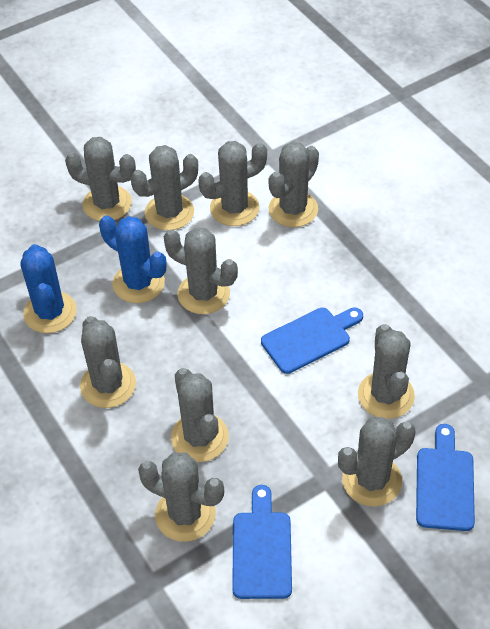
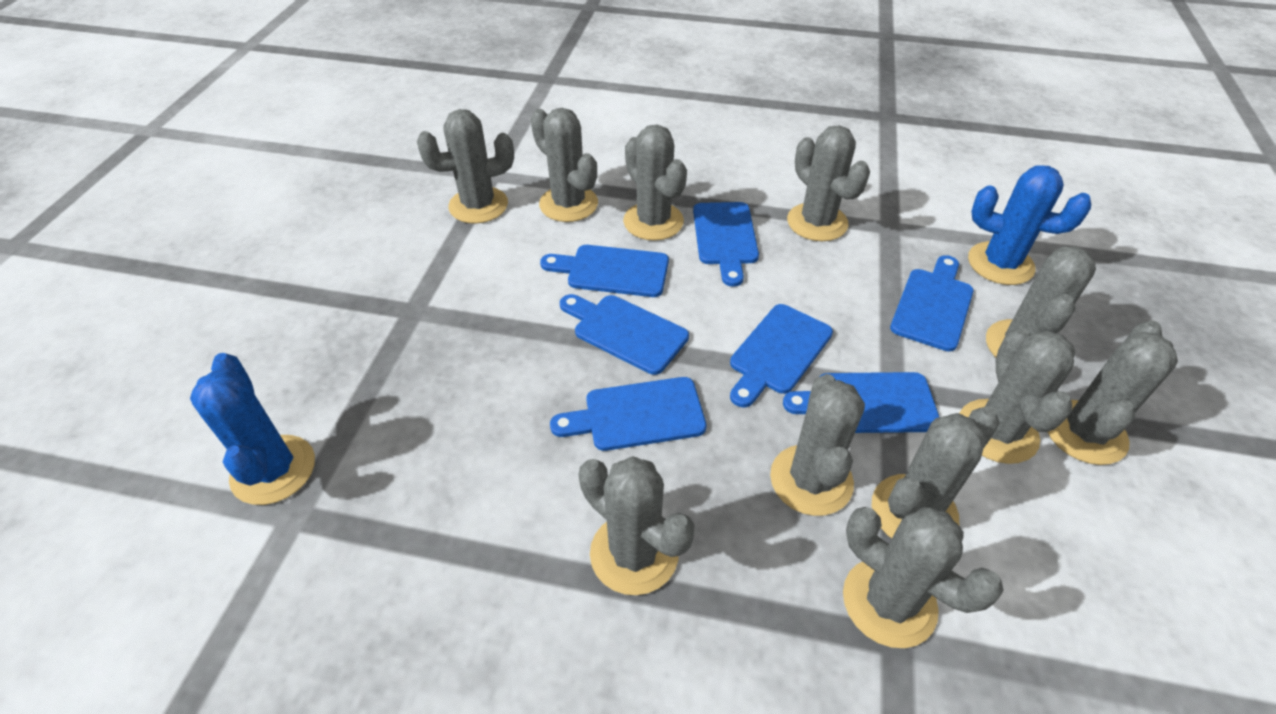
blue cutting board: [232,485,292,599] [261,308,363,374] [416,424,475,531] = 3 -> [540,245,669,297] [550,377,706,451] [560,294,689,375] [693,202,759,287] [730,304,833,407] [783,372,939,433] [890,255,974,352] = 7
grey cactus: [65,137,136,221] [80,316,136,408] [131,145,198,230] [138,452,224,542] [164,227,238,314] [171,368,229,462] [198,141,267,226] [269,142,319,227] [338,417,415,507] [358,324,415,419] = 10 -> [417,109,514,224] [531,108,598,222] [578,456,695,595] [623,125,687,241] [770,374,865,516] [787,125,870,241] [843,507,1004,648] [872,407,1000,538] [959,328,1075,464] [986,246,1096,357] [1048,321,1178,465] = 11

